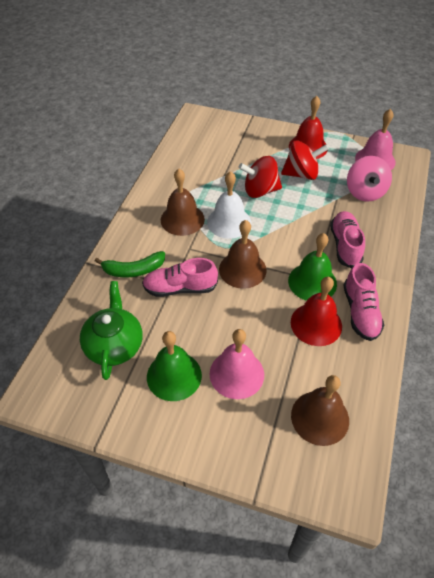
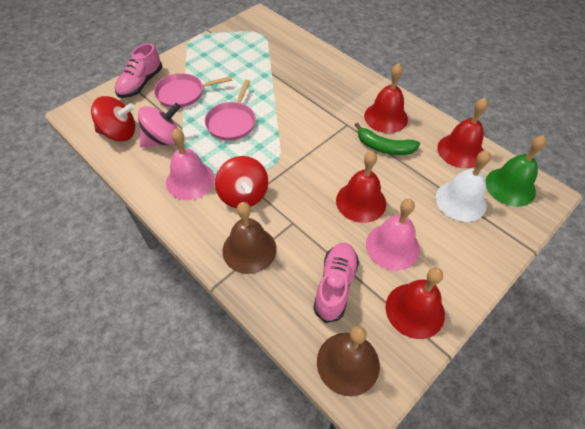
brown bell: [161,169,205,236] [219,220,267,289] [291,375,349,446] = 3 -> [222,202,277,274] [317,326,380,396] = 2
green bell: [147,331,202,401] [288,233,337,301] = 2 -> [486,135,546,207] = 1
green teapot: [80,281,143,380] = 1 -> none = 0
pink pan: none = 0 -> [154,73,232,108] [204,80,256,140] = 2
pink shoe: [142,258,218,297] [330,211,365,268] [343,263,385,341] = 3 -> [115,43,162,98] [313,243,359,323] = 2
red bell: [289,96,328,159] [291,277,342,346] = 2 -> [336,151,386,223] [364,63,408,133] [386,268,445,339] [437,98,488,169] = 4

